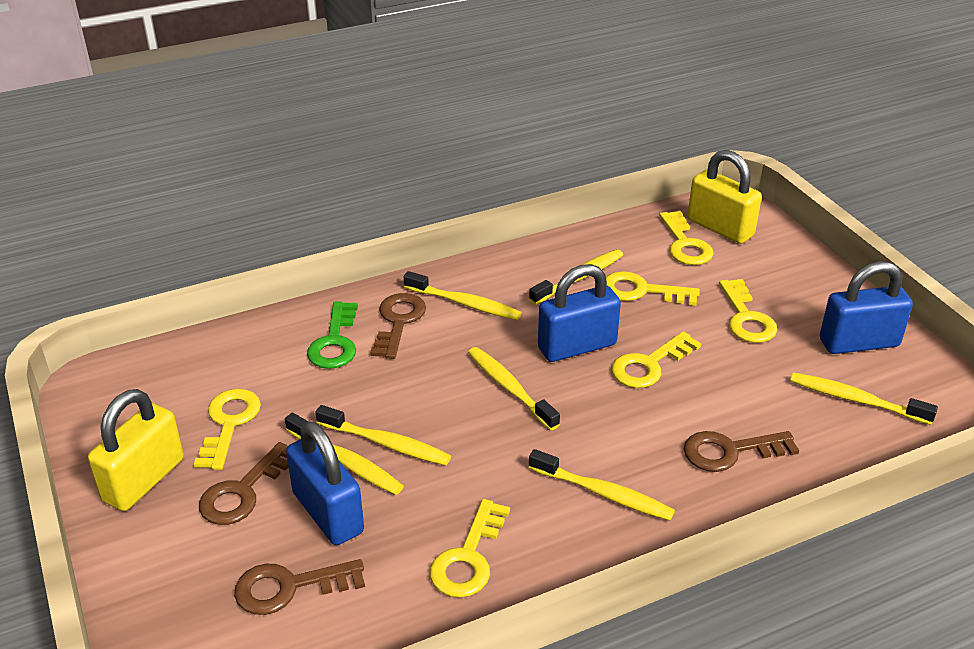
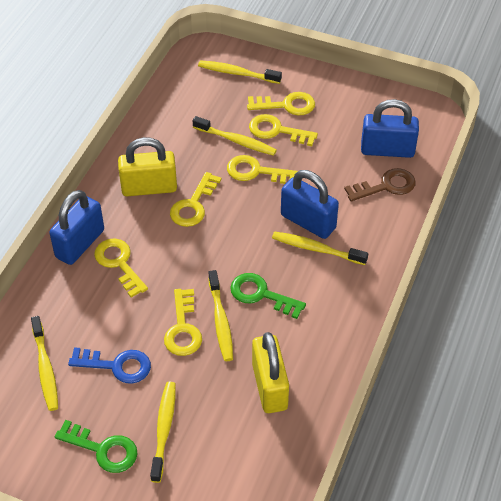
blue key: none = 0 -> [68,347,151,384] = 1
brown key: [199,442,288,525] [234,559,365,615] [370,293,426,359] [684,431,799,472] = 4 -> [344,168,416,202] = 1
green key: [307,301,358,369] = 1 -> [55,420,138,473] [230,273,306,319] = 2
yellow toothbrush: [285,413,404,495] [316,405,451,465] [404,271,522,320] [468,347,560,430] [529,249,623,305] [529,449,675,520] [790,372,938,425] = 7 -> [31,316,58,411] [150,382,176,483] [193,116,277,156] [198,60,282,84] [208,270,233,361] [272,232,368,265] = 6

